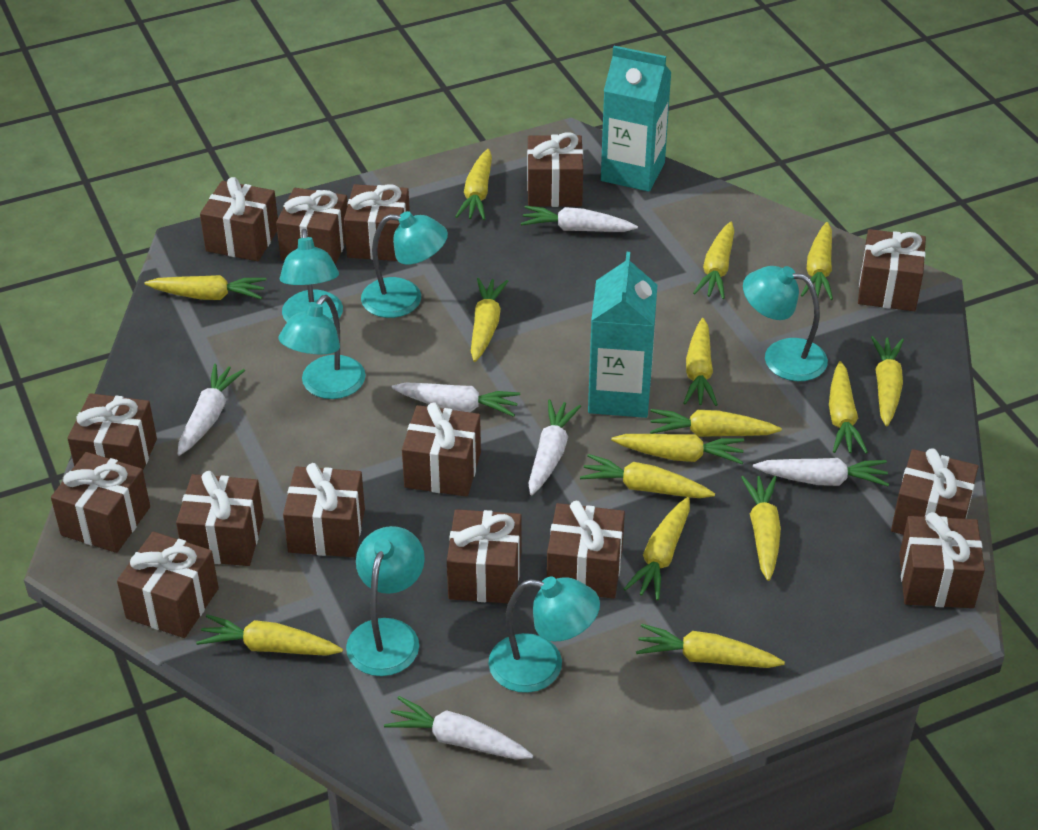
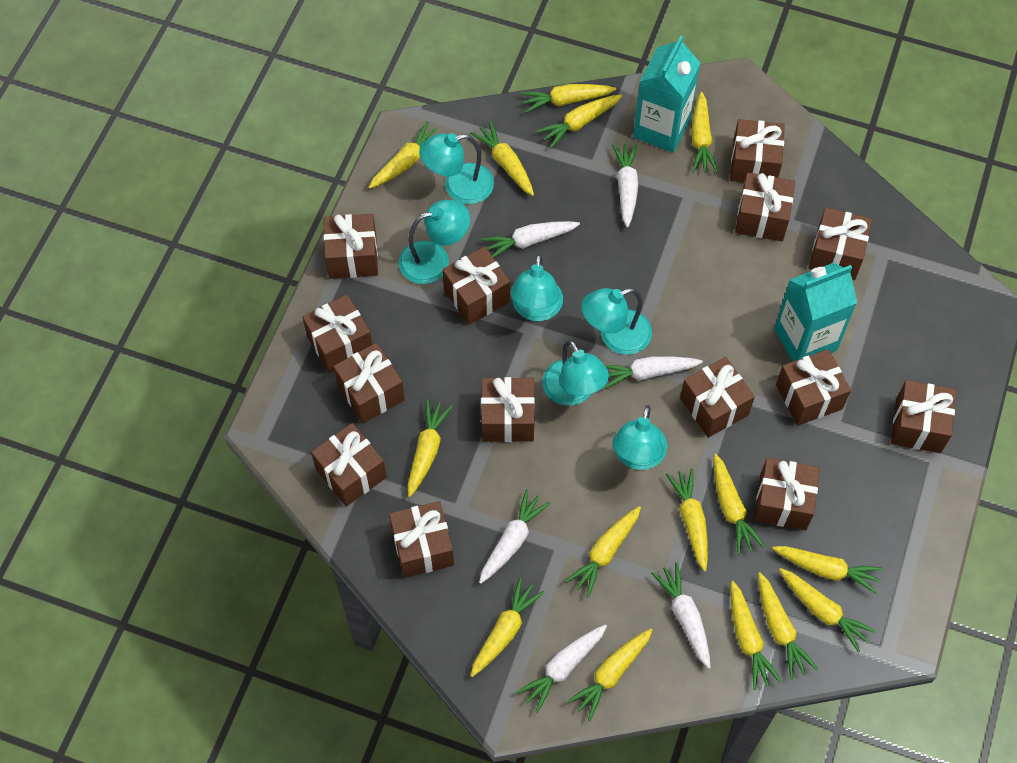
brown gift: [51,452,150,553] [67,393,157,470] [117,531,219,638] [176,471,264,566] [200,177,278,261] [276,188,348,265] [283,463,365,557] [344,184,410,261] [402,402,481,497] [447,509,522,603] [527,133,583,207] [547,501,625,599] [858,229,926,311] [891,448,979,535] [899,512,985,608] = 15 -> [302,295,372,373] [311,423,387,507] [324,214,378,279] [333,343,405,424] [389,501,454,578] [442,247,510,325] [481,377,535,442] [680,357,755,438] [730,119,785,182] [735,173,795,241] [754,458,820,530] [776,349,851,426] [809,208,872,280] [891,380,956,453] = 14

